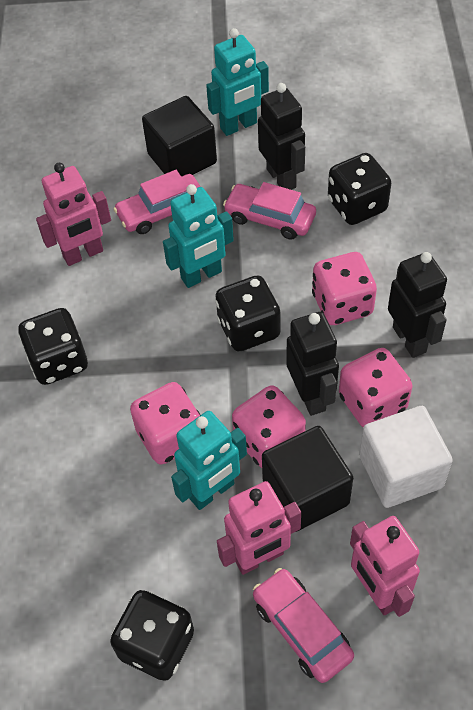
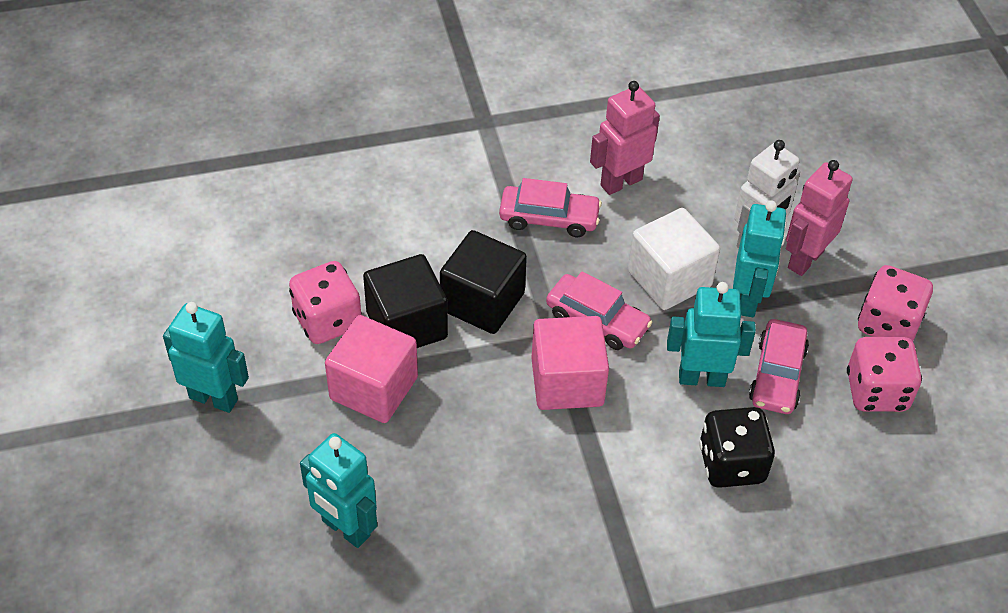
black dice: [18,308,88,385] [110,590,194,681] [215,275,281,351] [328,153,391,225] = 4 -> [699,407,775,488] = 1
black robot: [258,83,305,190] [286,312,339,416] [388,252,447,358] = 3 -> none = 0
pink cube: none = 0 -> [325,315,418,423] [531,316,609,410] = 2
pink dice: [130,382,200,465] [232,385,306,468] [312,252,377,325] [339,348,413,427] = 4 -> [289,261,362,344] [847,337,922,412] [858,265,933,341] = 3
pink robot: [36,163,111,266] [217,481,301,575] [350,516,420,617] = 3 -> [590,81,660,195] [786,160,853,276] = 2
turquoise robot: [163,184,234,288] [171,411,247,510] [206,28,269,136] = 3 -> [163,302,249,413] [300,433,377,548] [667,282,756,387] [733,201,787,317] = 4
white robot: none = 0 -> [734,140,800,248] = 1

